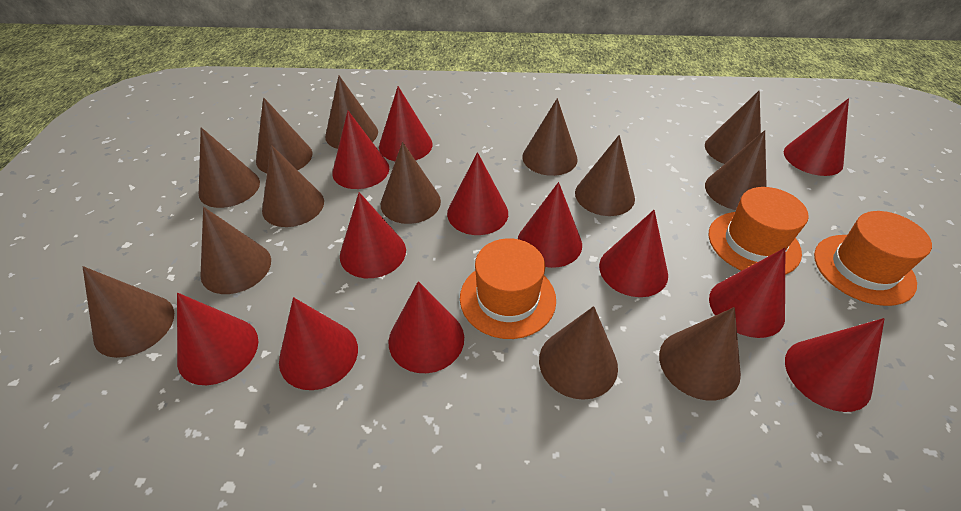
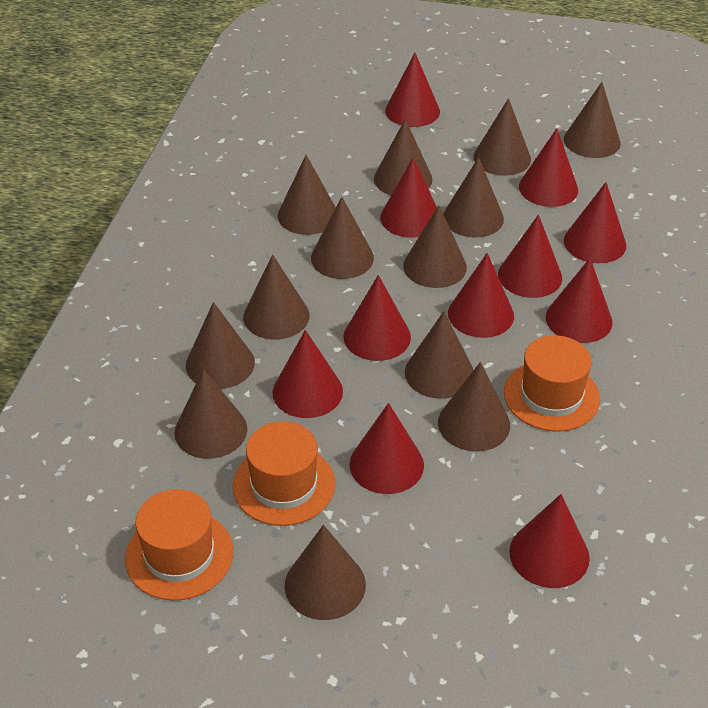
red cone: [177,293,258,385] [279,297,358,390] [332,111,389,189] [340,192,406,278] [379,86,433,161] [388,281,464,373] [447,152,508,235] [518,182,582,268] [599,210,668,297] [709,248,785,338] [784,98,849,176] [785,318,885,412] = 12 -> [272,330,343,418] [343,275,411,361] [349,403,424,494] [380,157,437,238] [385,53,440,127] [448,253,514,338] [498,215,562,298] [509,494,590,588] [519,128,578,207] [546,258,613,343] [564,182,626,263] = 11

